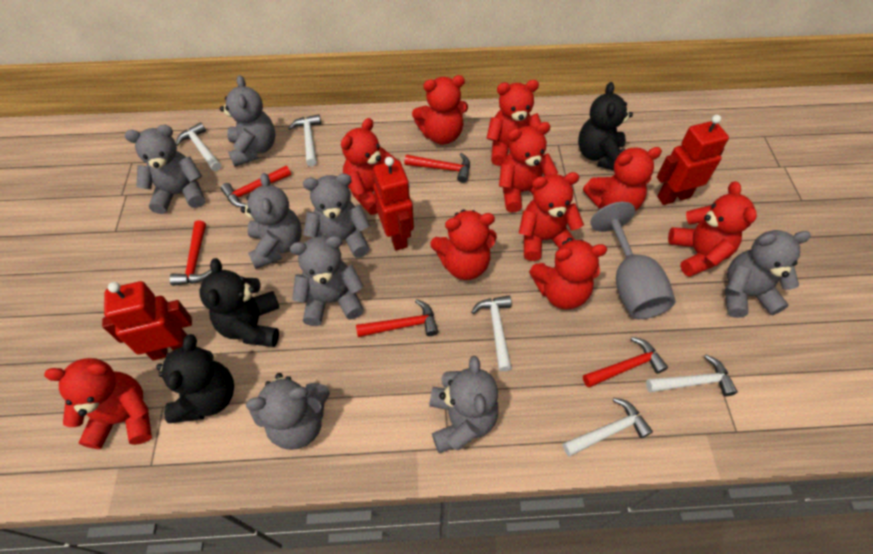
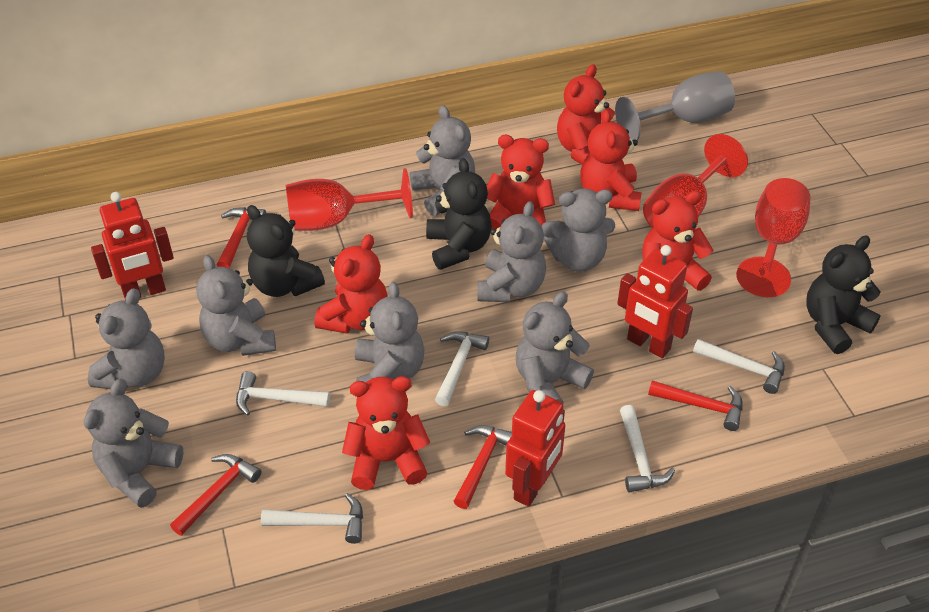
red goblet: none = 0 -> [286,168,413,231] [643,134,748,228] [736,178,810,297] = 3
red hammer: [170,220,212,286] [221,166,291,207] [356,299,438,337] [404,153,470,183] [583,337,668,388] = 5 -> [170,454,261,536] [217,207,266,268] [454,425,512,509] [648,380,743,431] = 4
red teddy bear: [44,358,152,449] [341,118,397,215] [412,75,468,145] [430,209,497,280] [486,80,541,166] [499,122,558,212] [519,172,584,261] [529,238,607,310] [583,147,662,211] [668,181,757,277] = 10 -> [315,234,388,334] [342,376,430,490] [487,135,555,229] [557,64,615,165] [580,109,642,211] [642,191,713,291] = 6

